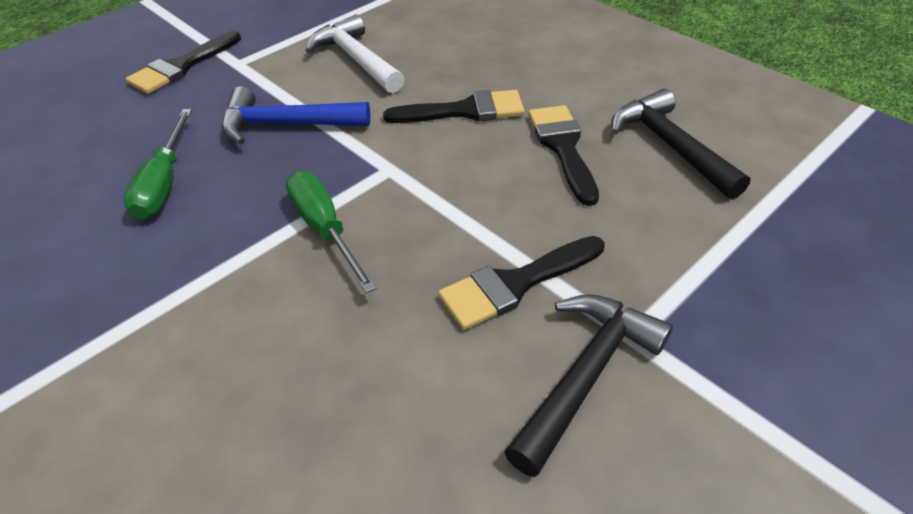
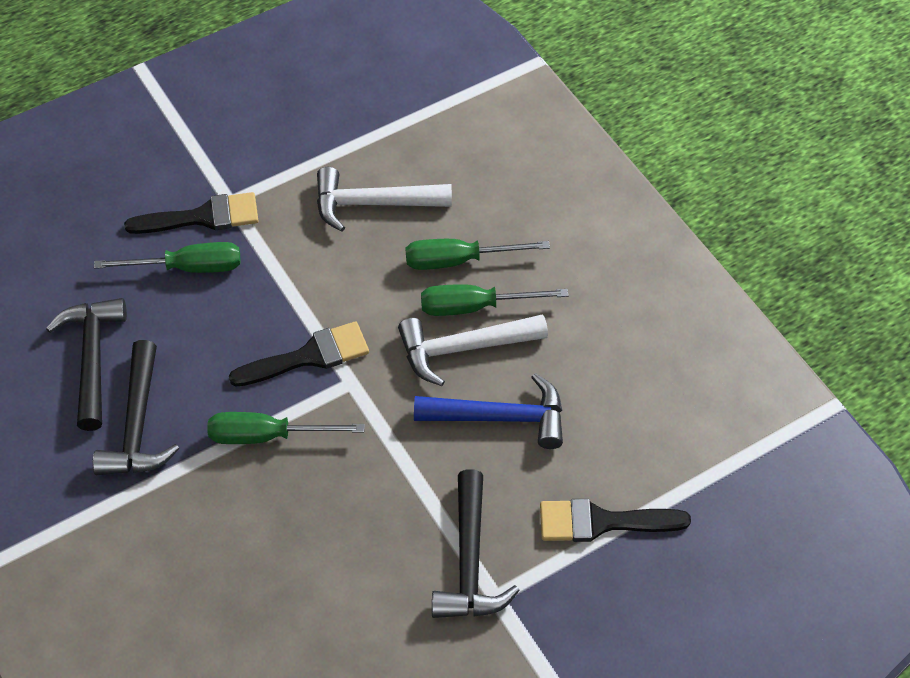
black brush: [126,31,241,94] [383,90,525,123] [438,236,604,330] [528,105,599,206] = 4 -> [124,192,259,234] [229,321,369,387] [540,499,691,542] = 3
black hammer: [504,294,673,477] [611,88,750,199] = 2 -> [46,298,127,431] [93,340,179,475] [432,469,520,618] = 3
green screwdriver: [123,109,192,220] [286,171,377,293] = 2 -> [94,242,241,273] [207,412,364,444] [406,239,550,270] [421,284,569,316] = 4
white hammer: [305,14,405,93] = 1 -> [317,167,452,232] [398,314,548,386] = 2

